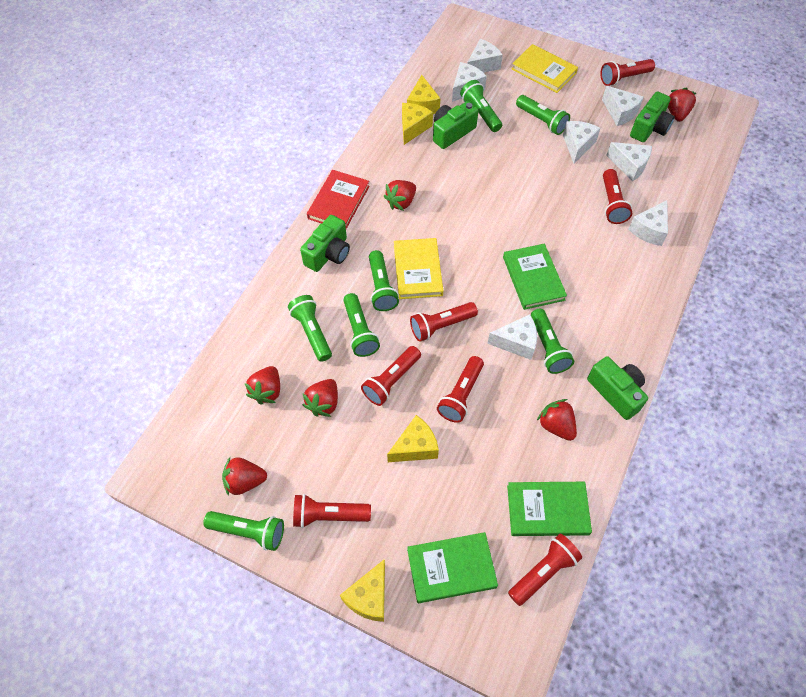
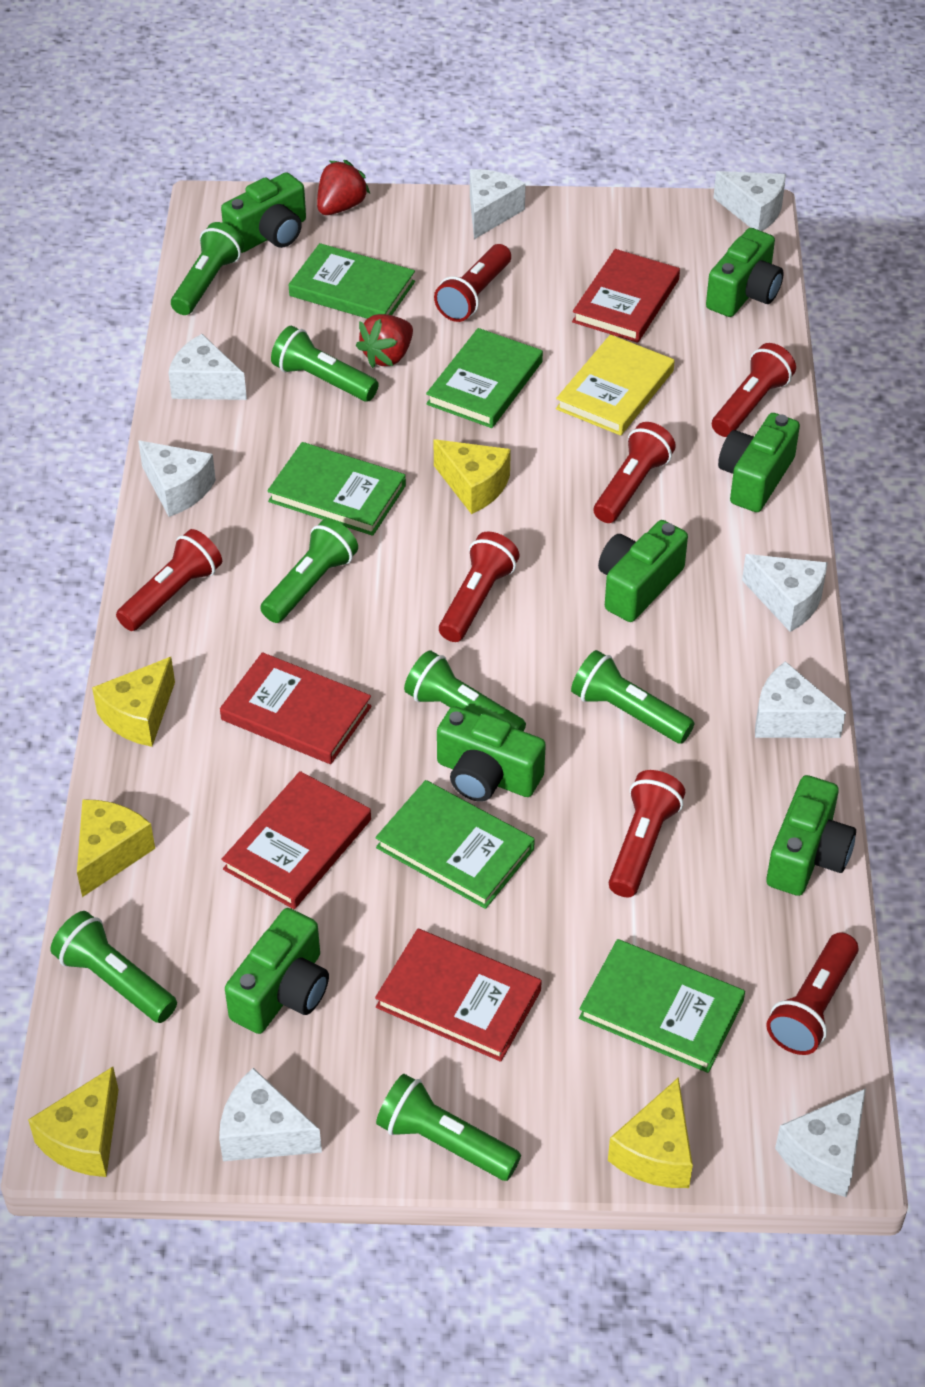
green book: [407,532,498,603] [503,244,567,310] [507,482,592,536] = 3 -> [267,442,406,536] [289,243,415,318] [375,780,535,909] [426,328,543,428] [579,939,745,1073] = 5
green camera: [300,215,350,272] [433,101,478,149] [587,356,648,420] [630,91,675,142] = 4 -> [221,172,306,253] [225,908,329,1034] [437,706,546,802] [598,520,688,622] [706,228,784,317] [718,413,800,512] [766,775,856,896] = 7
red book: [307,170,370,229] = 1 -> [220,652,372,764] [221,771,371,909] [375,929,542,1062] [572,249,680,343] = 4
red strawberry: [222,457,267,496] [245,366,280,405] [303,379,338,417] [384,180,416,211] [537,399,577,441] [668,88,697,122] = 6 -> [317,160,370,215] [356,314,413,368] = 2
white cheese: [452,62,487,102] [467,39,503,73] [487,314,537,360] [563,121,600,163] [602,86,644,126] [606,142,652,181] [628,200,668,246] = 7 -> [138,440,216,517] [168,334,247,400] [219,1068,322,1161] [470,169,526,239] [713,171,786,231] [742,554,828,632] [755,661,846,738] [775,1088,866,1197] = 8
yellow book: [394,238,443,299] [512,44,578,93] = 2 -> [556,334,675,436] = 1
yellow cheese: [340,559,385,622] [387,415,439,462] [402,103,433,145] [407,75,440,114] = 4 -> [28,1067,118,1177] [77,799,155,897] [92,657,175,747] [433,439,511,514] [608,1077,693,1188] = 5

